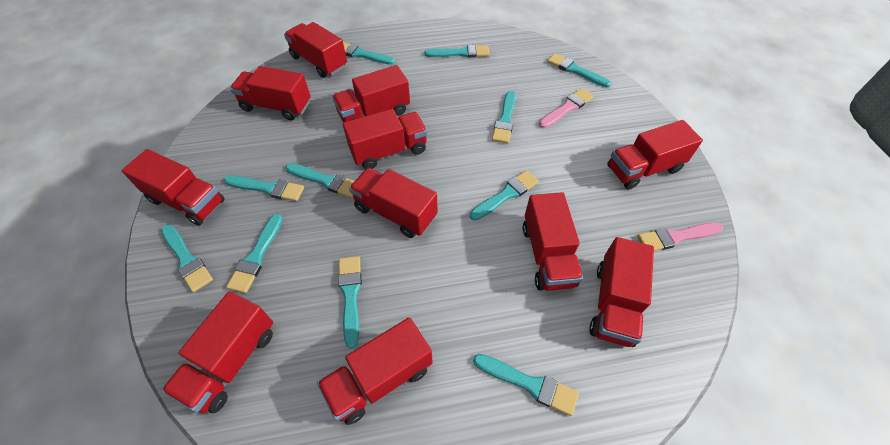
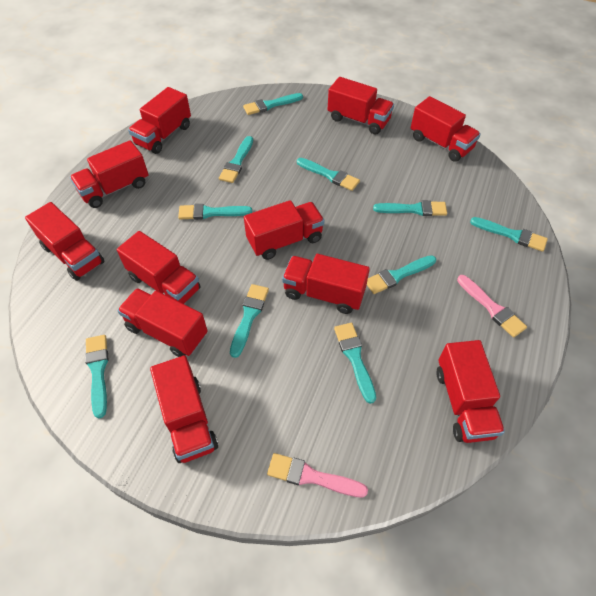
turquoise brush: [161,224,213,292] [224,175,304,201] [226,214,283,293] [286,163,354,198] [338,256,362,349] [343,42,395,65] [425,45,490,58] [470,170,539,221] [473,354,579,416] [492,91,516,143] [547,53,611,87] = 11 -> [85,335,108,419] [178,204,252,220] [219,136,253,183] [230,284,269,358] [243,93,303,115] [297,158,360,191] [334,323,376,404] [367,255,436,294] [373,200,447,216] [470,217,548,252] = 10

